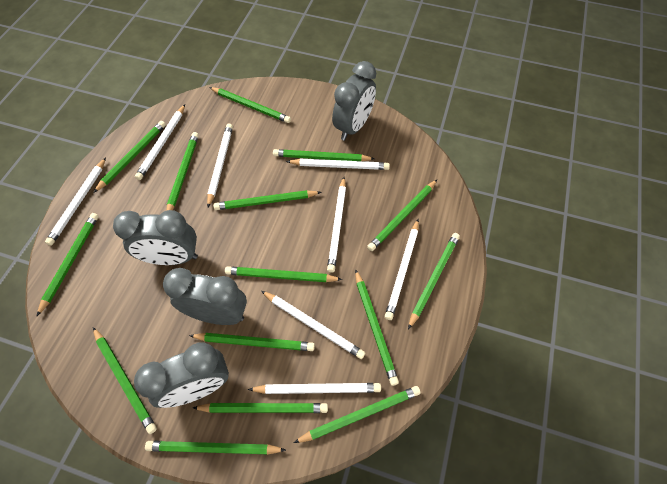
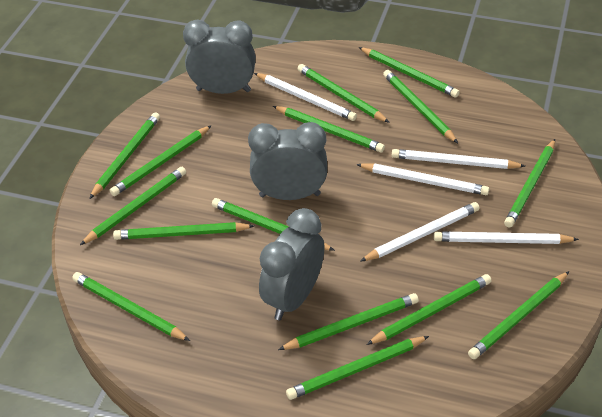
grey clock: [113,210,198,265] [134,342,229,408] [163,268,247,325] [332,61,376,141] = 4 -> [183,20,256,94] [248,122,327,200] [259,208,325,320] = 3
white pencil: [45,157,106,246] [135,105,185,180] [207,123,233,207] [248,383,381,394] [261,291,365,359] [286,159,390,170] [327,177,346,272] [385,219,419,320] = 8 -> [254,73,357,121] [356,164,489,195] [360,202,480,262] [392,149,525,169] [434,231,579,244] = 5

